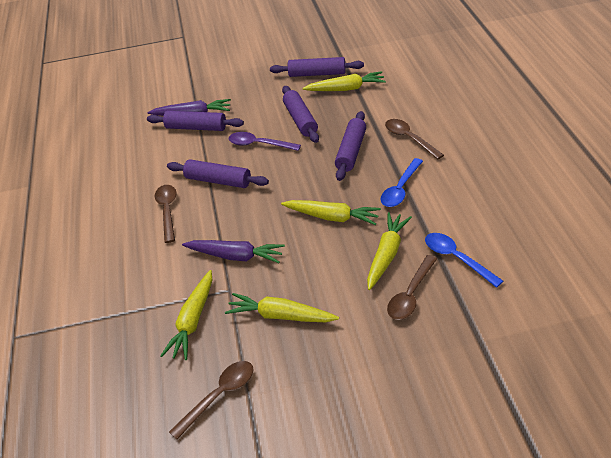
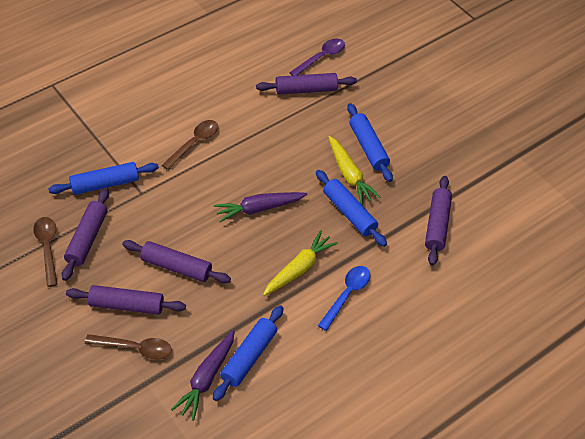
blue rolling pin: none = 0 -> [48,162,159,195] [213,305,283,401] [316,170,387,247] [347,103,393,182] = 4
blue spoon: [381,158,423,207] [425,233,503,288] = 2 -> [318,266,370,331] = 1
brown spoon: [155,185,177,243] [169,361,254,440] [385,119,444,160] [387,255,437,320] = 4 -> [33,217,58,287] [85,334,172,360] [162,120,218,170] = 3
yellow carrot: [160,270,212,360] [225,293,339,322] [281,200,381,225] [302,71,386,91] [367,212,412,290] = 5 -> [263,230,338,296] [329,136,380,205] = 2

